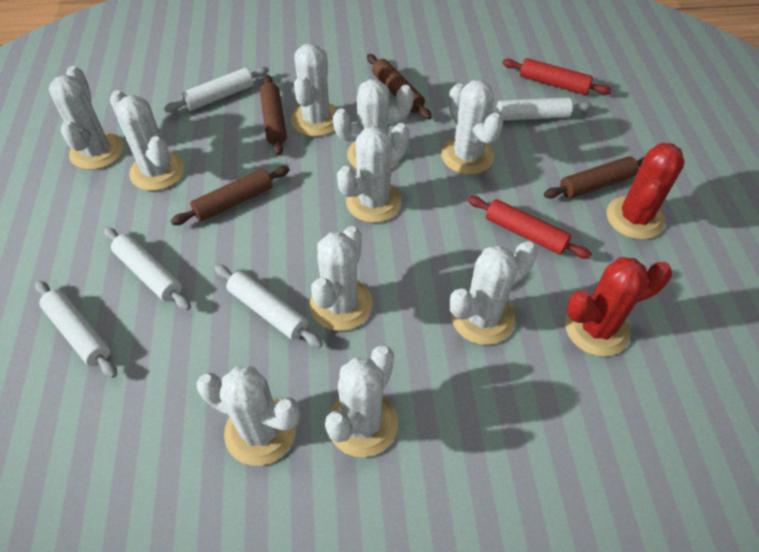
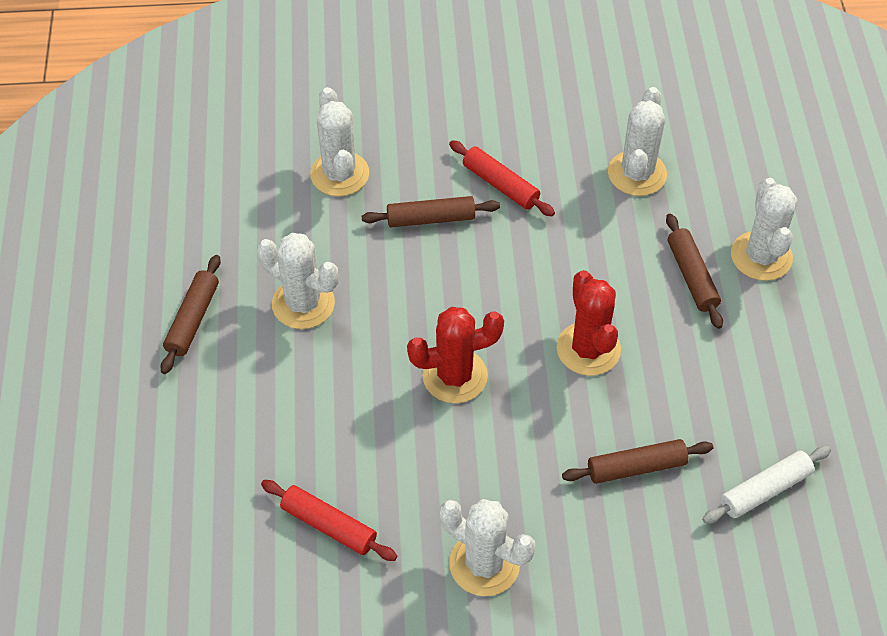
white cactus: [49,66,123,170] [110,90,185,191] [196,366,300,466] [291,44,338,137] [310,226,373,331] [325,345,398,457] [333,79,414,169] [337,123,410,223] [441,80,503,174] [450,241,537,345] = 10 -> [257,233,339,329] [310,87,369,196] [440,499,536,596] [608,87,667,196] [731,178,797,281] = 5
white rolling pin: [35,280,117,378] [104,227,191,310] [164,67,269,113] [215,265,323,348] [491,97,592,121] = 5 -> [702,446,831,524] = 1

